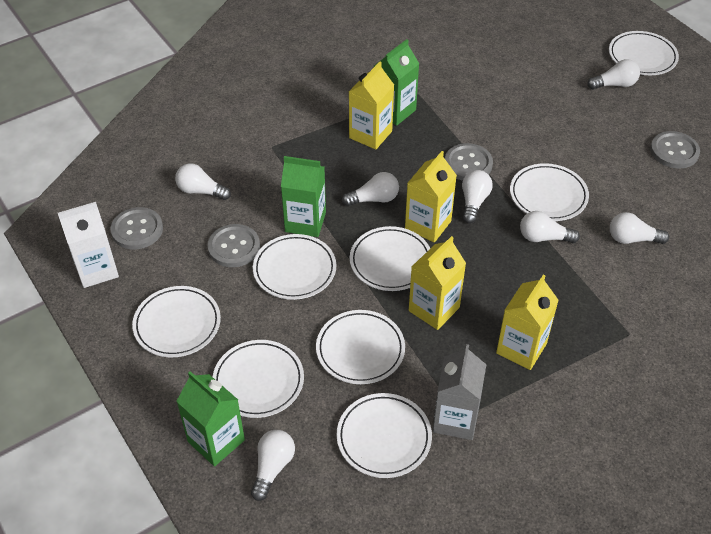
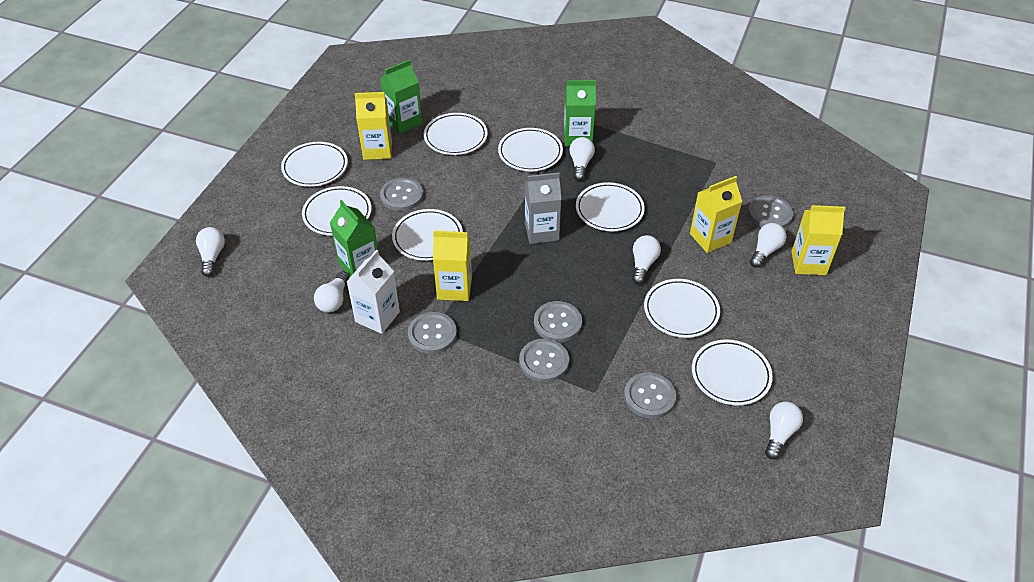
grey button: [110,207,163,249] [207,224,260,267] [445,143,493,181] [650,131,700,169] = 4 -> [380,178,423,211] [408,312,457,354] [519,339,569,382] [534,301,582,342] [624,372,676,419] [748,195,793,228] = 6
white light bulb: [175,163,231,200] [251,430,295,501] [342,172,399,206] [462,170,493,223] [520,211,580,243] [587,59,640,90] [610,212,669,244] = 7 -> [196,227,225,277] [314,271,349,313] [569,137,595,181] [632,235,661,284] [750,223,787,268] [765,401,803,459] = 6

